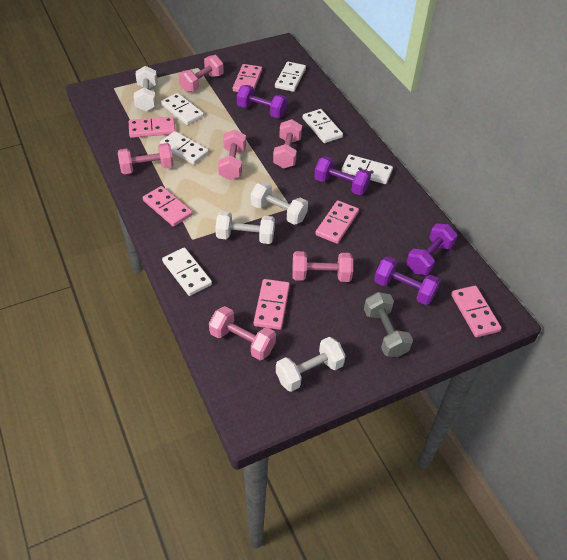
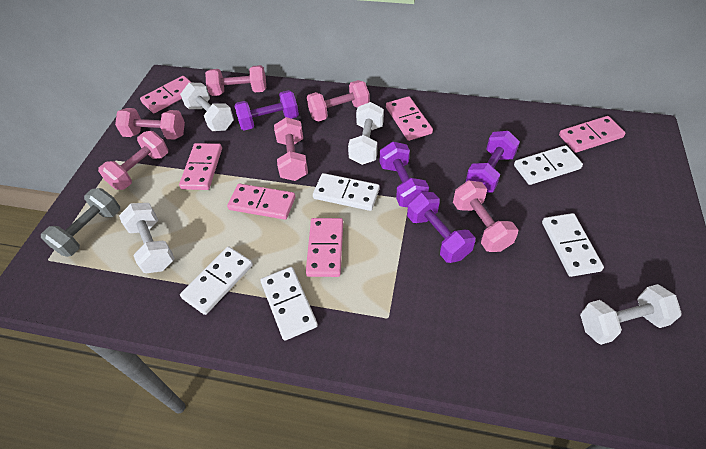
white domino: [160,131,209,165] [161,93,204,125] [162,248,212,296] [275,62,306,92] [303,109,343,143] [341,154,393,184] = 6 -> [180,246,253,315] [260,267,318,341] [313,173,380,211] [514,145,583,185] [542,213,604,277] = 5

